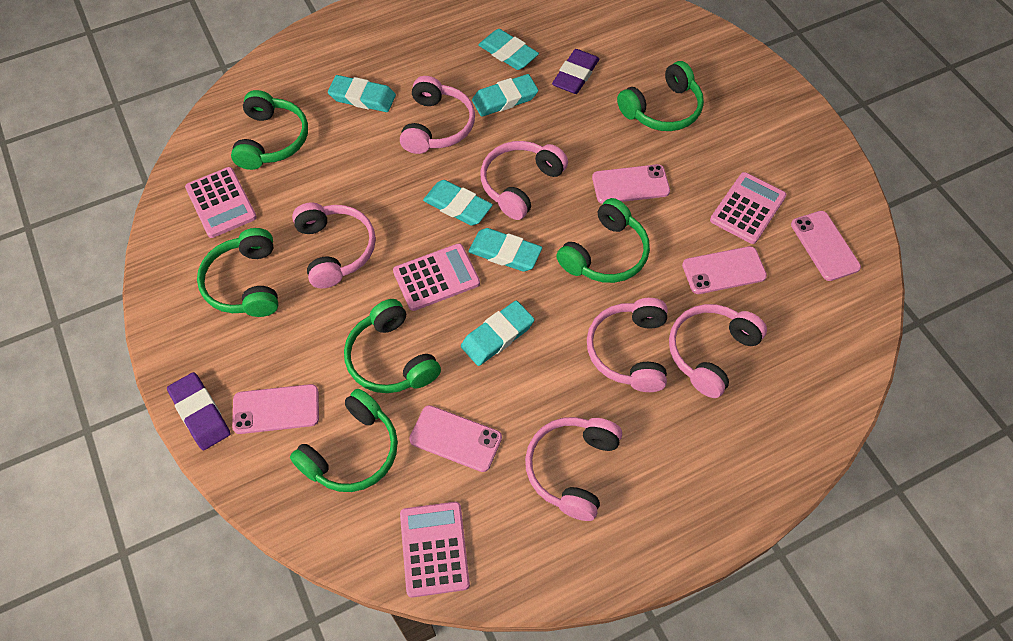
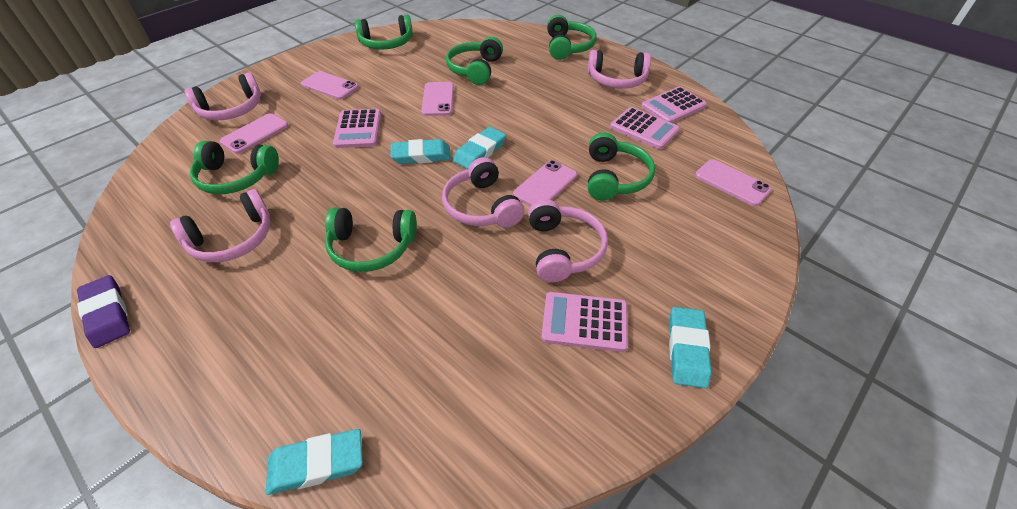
pink headphones: [292,203,376,288] [400,76,475,154] [480,141,568,220] [525,417,622,521] [587,298,668,392] [669,304,767,398] = 6 -> [170,189,270,262] [185,72,261,120] [442,157,525,228] [528,199,608,282] [588,50,651,89] = 5
purple eraser: [167,372,231,450] [552,49,599,94] = 2 -> [77,275,130,348] = 1
turquoise eraser: [328,75,396,112] [423,180,493,226] [461,300,535,366] [468,228,542,272] [472,74,538,117] [478,29,539,70] = 6 -> [266,429,363,495] [390,139,451,164] [453,127,506,169] [669,307,712,388] = 4

